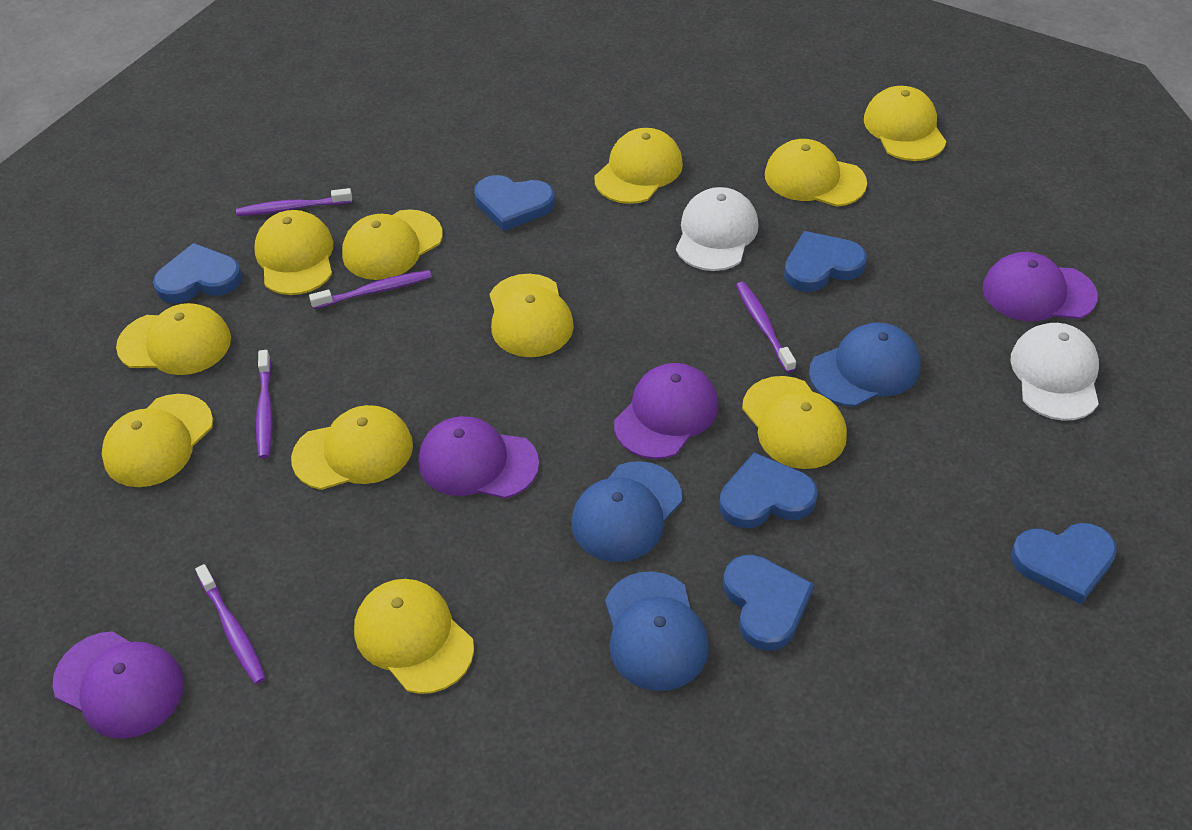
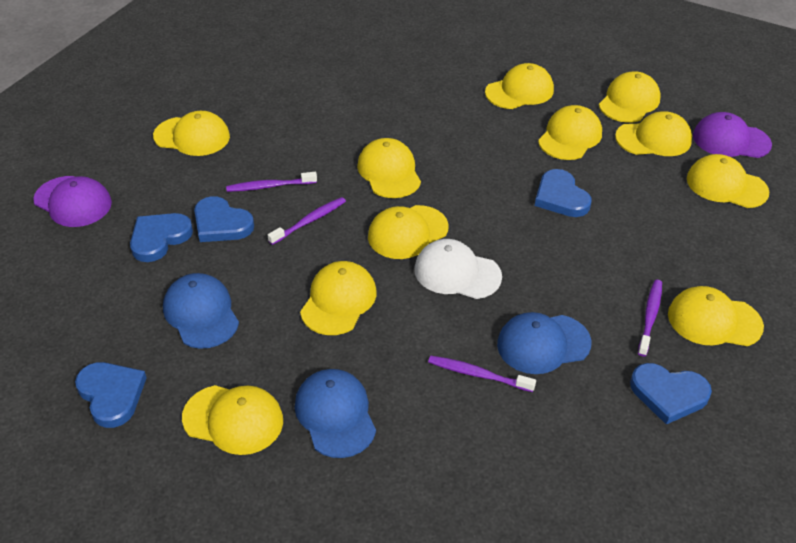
blue heart: [153,243,242,303] [474,175,555,231] [719,452,818,528] [723,555,814,651] [784,231,867,292] [1011,523,1117,604] = 6 -> [75,362,147,428] [130,213,193,262] [194,196,254,242] [535,169,592,217] [630,363,712,425] = 5
purple cap: [53,631,184,739] [419,416,539,499] [614,363,718,459] [983,252,1098,321] = 4 -> [33,176,112,227] [693,112,772,158] = 2
purple toothbrush: [195,564,266,684] [236,188,352,216] [256,350,273,459] [309,270,432,309] [736,282,796,373] = 5 -> [226,172,317,192] [268,197,346,245] [428,356,536,392] [638,280,662,356] = 4
white cap: [676,187,759,271] [1010,323,1099,421] = 2 -> [414,239,502,299] = 1

